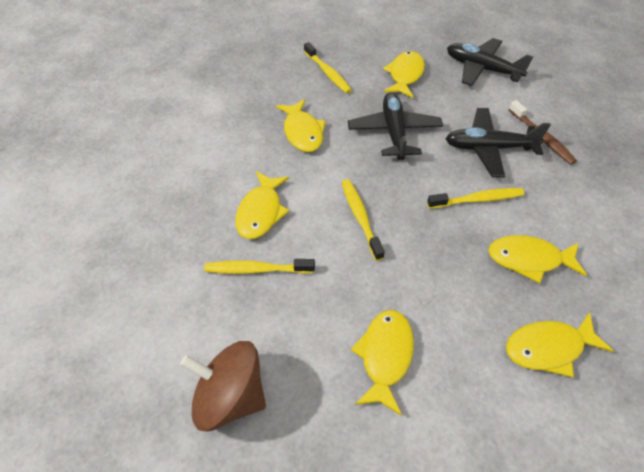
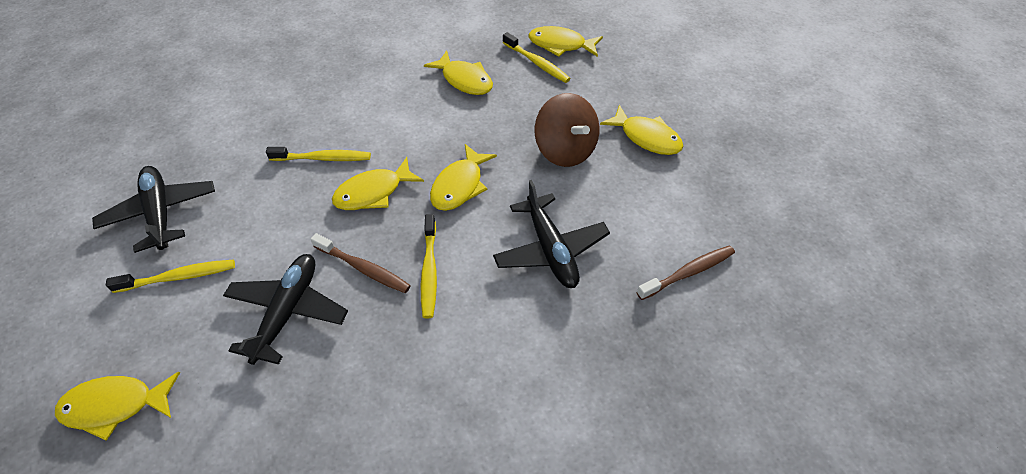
brown toothbrush: [509,100,577,165] = 1 -> [311,233,411,293] [636,245,735,300] = 2

